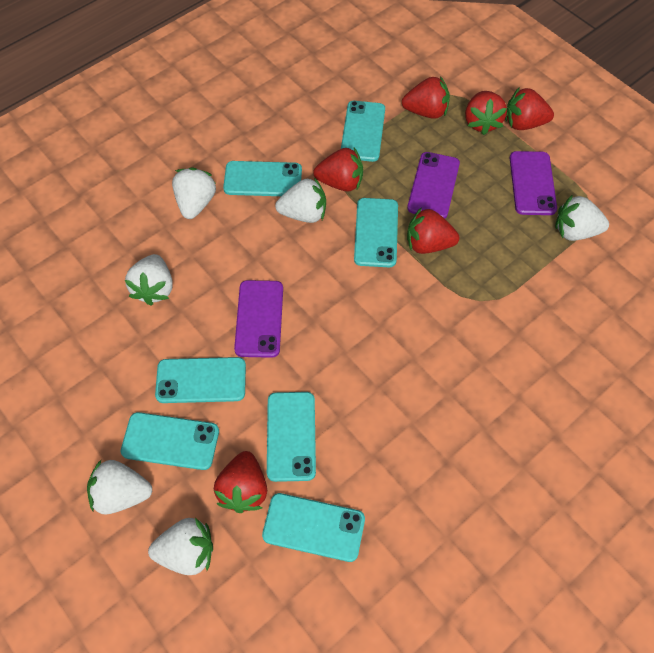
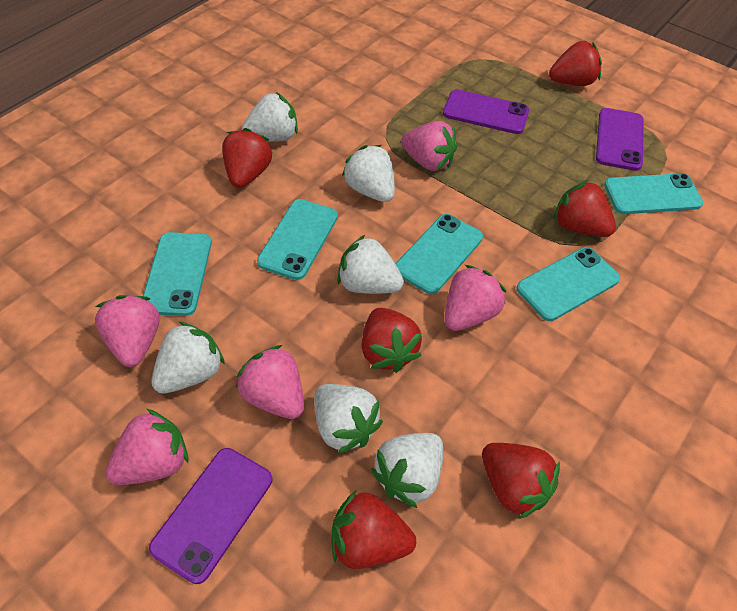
pink strawberry: none = 0 -> [95,295,160,367] [106,409,188,485] [236,345,304,419] [401,121,457,171] [445,265,506,331] = 5
turquoise phone: [121,412,219,470] [155,357,246,403] [223,161,302,196] [262,493,365,562] [267,392,316,482] [341,101,385,162] [354,198,398,267] = 7 -> [143,232,212,316] [257,199,338,280] [395,214,483,294] [516,247,620,321] [604,173,703,214] = 5

